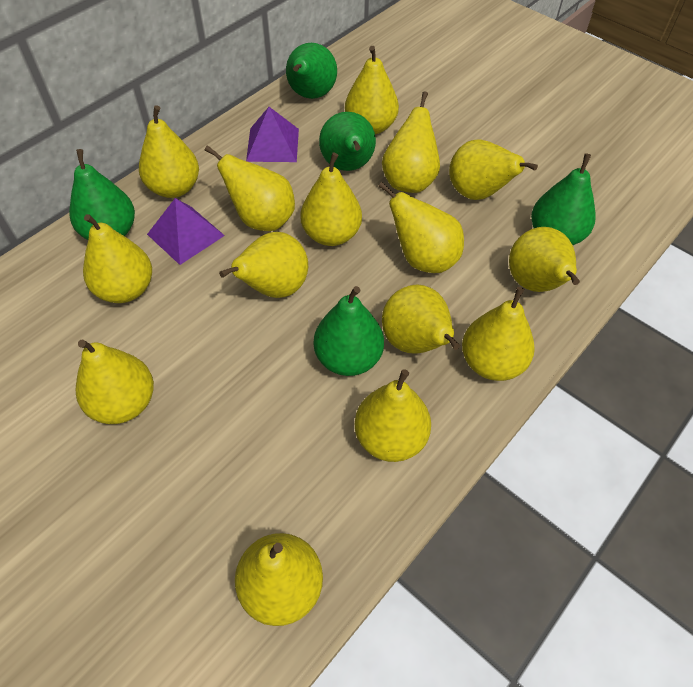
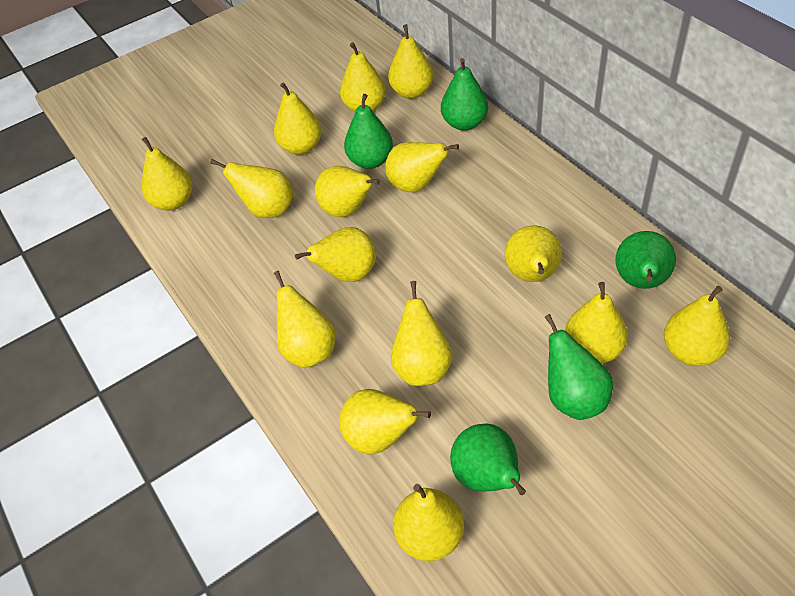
purple pyramid: [147,198,225,265] [246,107,299,162] = 2 -> none = 0

